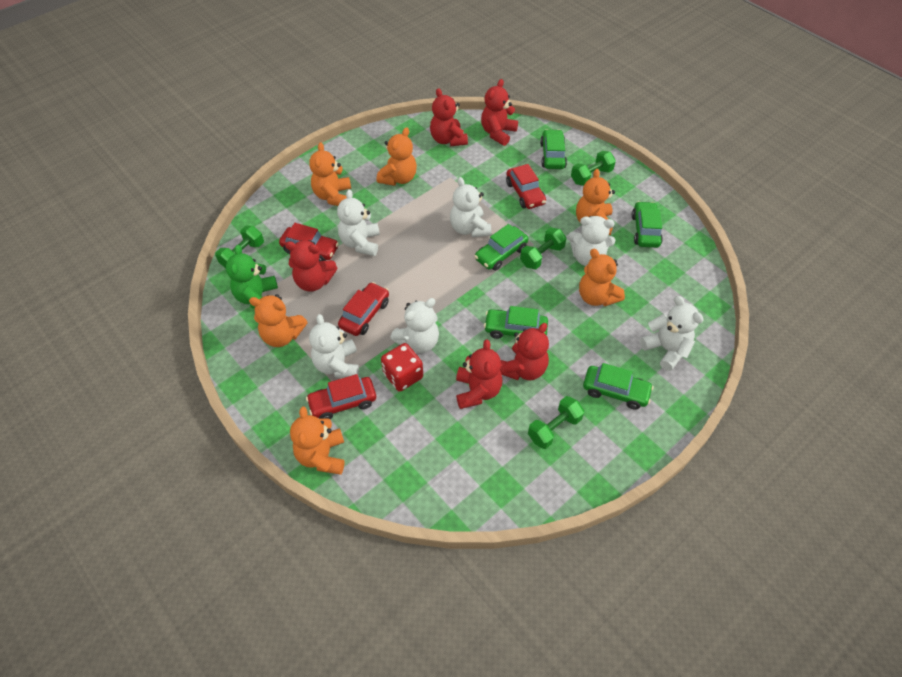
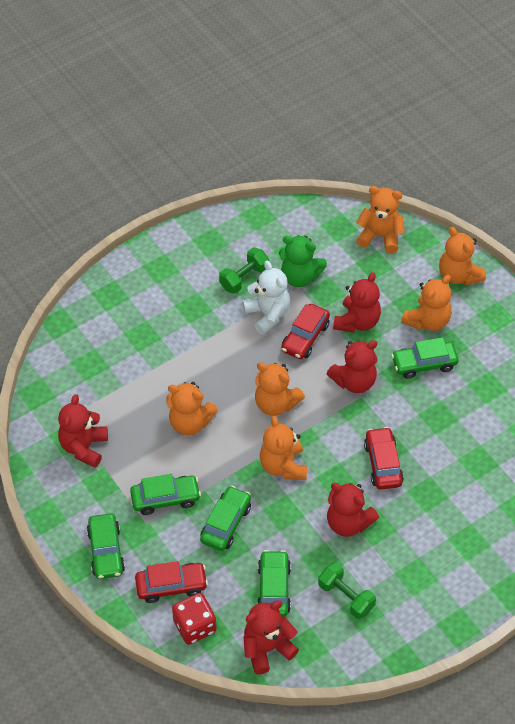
green dumbbell: [215,226,264,269] [520,227,566,269] [528,396,584,449] [571,151,616,186] = 4 -> [219,248,269,294] [318,562,376,619] = 2
red car: [279,223,339,261] [306,374,376,419] [338,282,389,336] [506,164,546,209] = 4 -> [135,561,208,603] [281,304,330,359] [364,427,404,490] = 3
white teddy bear: [309,314,359,378] [337,189,380,256] [390,298,439,353] [450,177,491,237] [568,216,615,266] [640,296,703,371] = 6 -> [242,261,290,335] = 1

